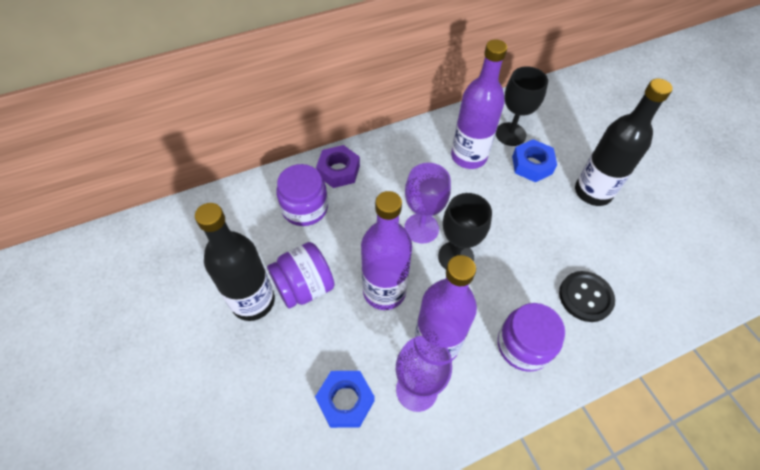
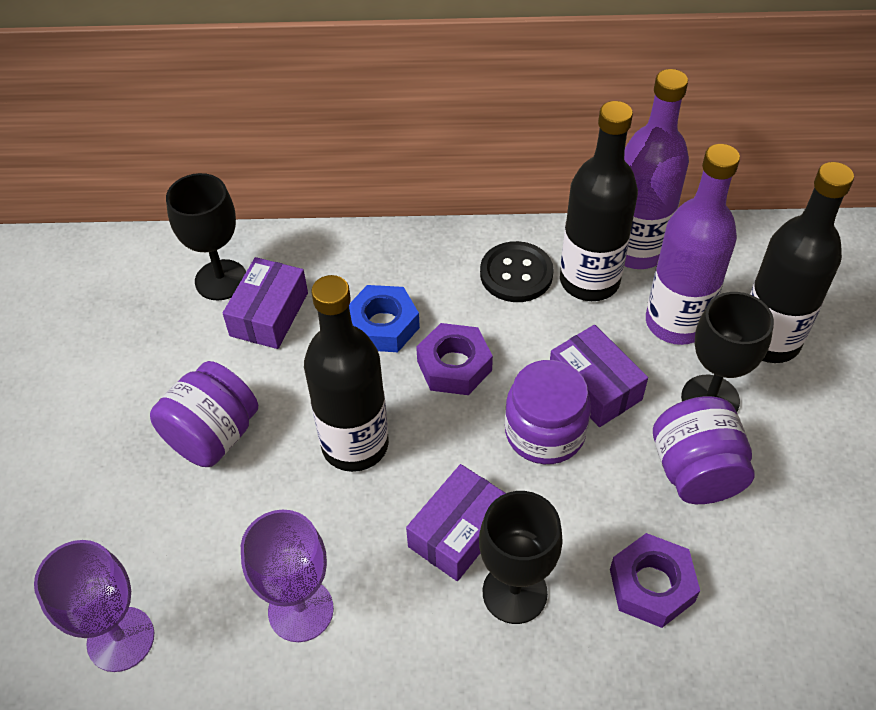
black bottle: [195,203,275,321] [575,79,673,206] = 2 -> [304,275,389,472] [560,101,638,301] [750,162,854,363] = 3
black goblet: [438,193,492,270] [496,66,548,146] = 2 -> [166,173,246,300] [479,491,563,624] [681,292,774,412] = 3
blue nut: [315,371,375,428] [512,139,557,182] = 2 -> [349,285,420,352] = 1
purple bottle: [361,191,412,310] [414,255,477,361] [451,39,507,169] = 3 -> [624,69,689,269] [646,144,740,345] = 2
purple box: none = 0 -> [223,257,308,349] [406,464,506,581] [550,325,648,427] = 3
purple nut: [316,145,360,188] = 1 -> [416,323,493,395] [610,533,700,628] = 2

